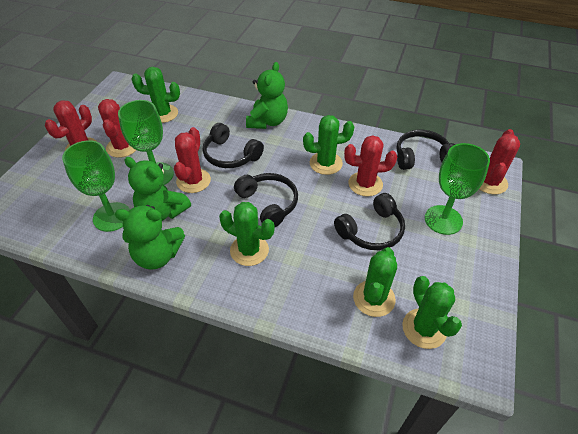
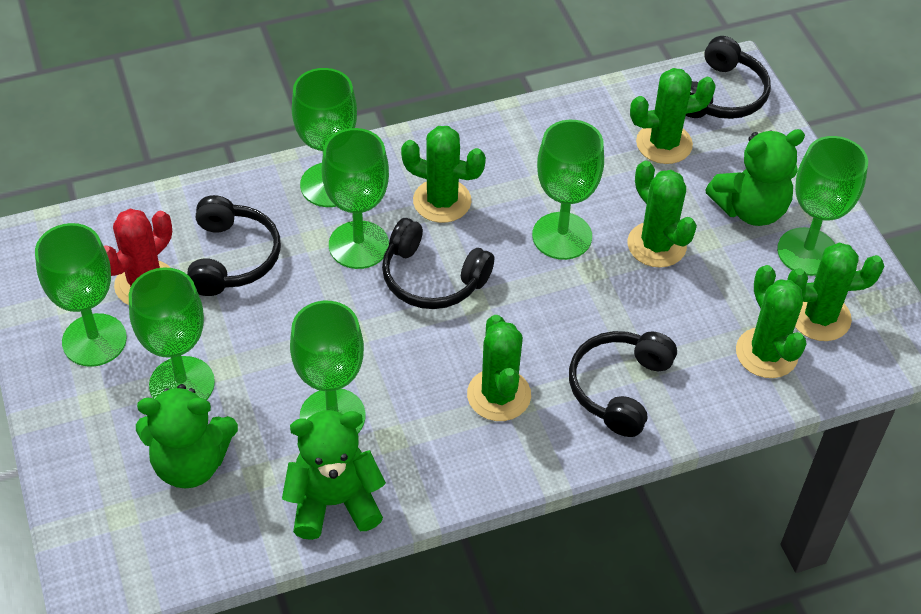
green cactus: [131,67,180,123] [219,202,275,266] [303,115,354,175] [353,247,397,317] [402,276,462,349] = 5 -> [401,126,486,223] [467,315,531,421] [628,161,697,268] [630,68,716,164] [736,265,807,378] [787,242,884,341] = 6
green goblet: [62,140,130,232] [118,100,174,185] [425,143,490,235] = 3 -> [35,223,127,367] [129,267,215,400] [290,301,366,433] [292,68,357,207] [322,128,389,269] [532,120,604,260] [777,136,868,276] = 7
red cactus: [45,100,97,150] [98,99,136,158] [174,127,211,193] [344,135,397,197] [479,129,520,194] = 5 -> [104,209,172,305] = 1

